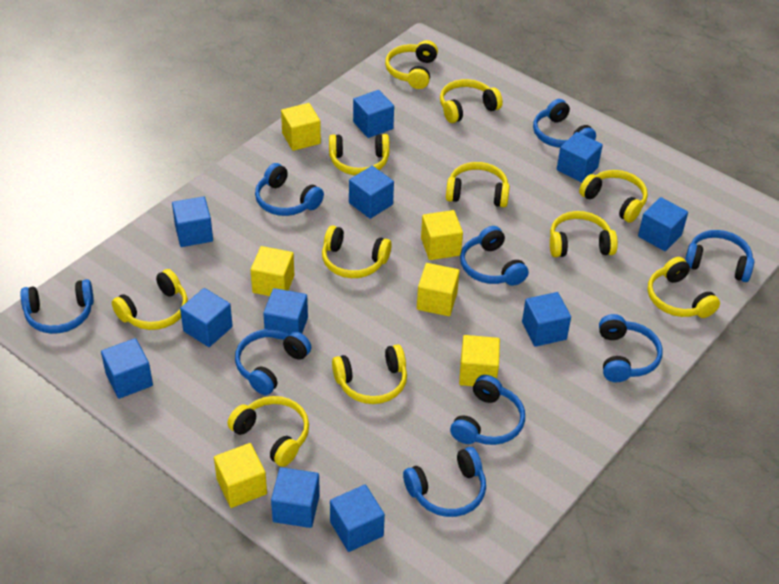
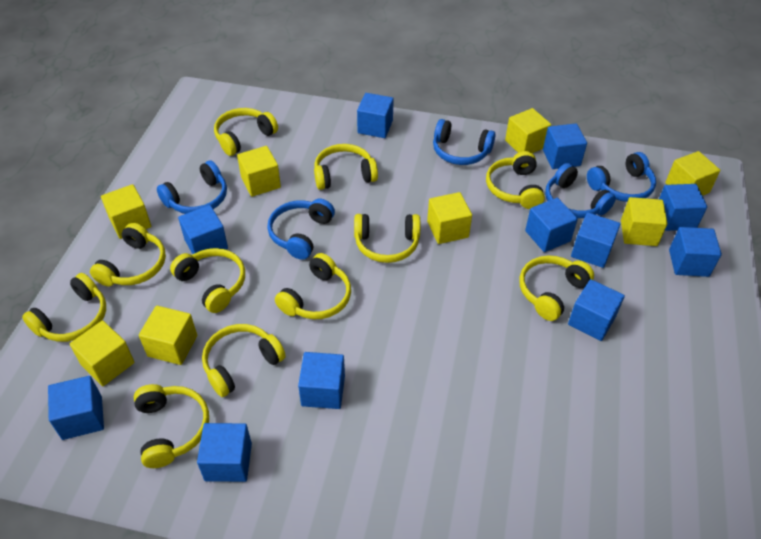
blue headphones: [20,279,94,334] [235,329,311,395] [255,163,324,216] [403,447,486,517] [450,375,525,445] [460,226,529,286] [533,99,596,148] [599,314,663,382] [685,230,754,282] = 9 -> [157,161,227,214] [267,199,335,260] [433,119,495,165] [545,163,616,218] [587,152,656,202] = 5
yellow cube: [214,443,267,508] [251,246,294,296] [281,103,321,151] [417,263,460,316] [421,210,463,260] [459,335,500,386] = 6 -> [70,320,135,386] [101,184,151,239] [139,306,197,365] [237,146,281,197] [427,192,472,244] [505,108,551,153] [621,197,668,246] [665,151,720,196] = 8

